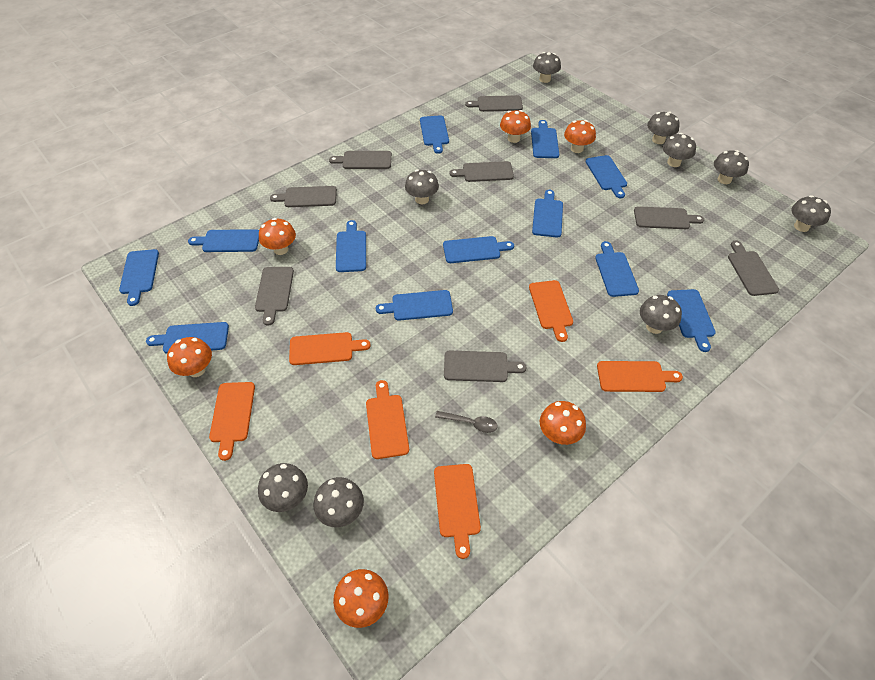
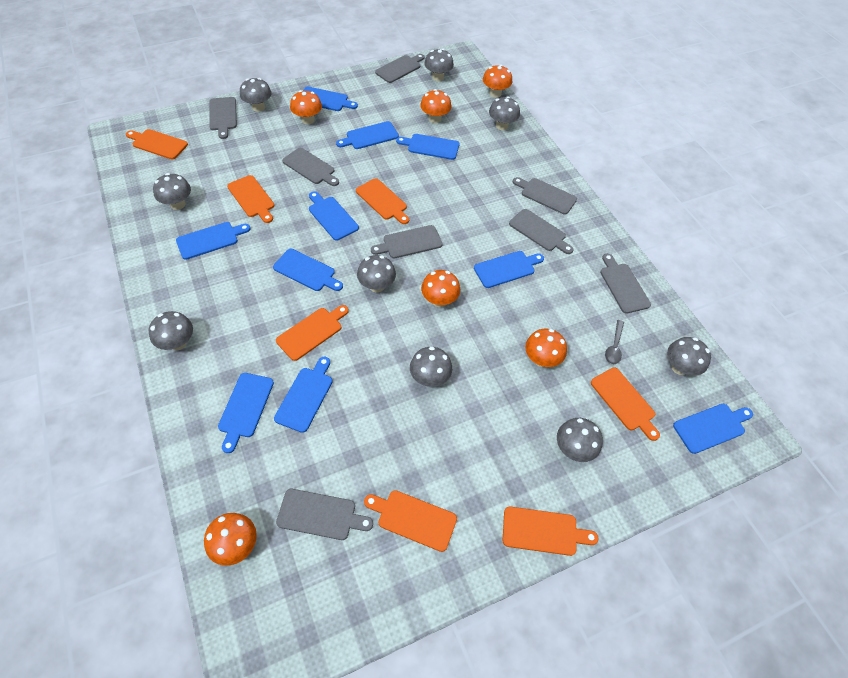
blue cutting board: [119,249,159,306] [146,322,229,354] [188,229,259,252] [336,220,366,272] [376,290,453,321] [420,115,449,154] [443,236,514,263] [531,120,559,158] [532,190,563,238] [586,155,627,198] [595,241,639,297] [667,289,716,352] = 12 -> [176,222,250,260] [218,373,274,453] [273,249,343,291] [274,356,333,433] [303,87,358,111] [309,191,359,241] [336,121,399,149] [396,134,460,160] [474,251,544,288] [673,404,753,454] = 10
orange cutting board: [209,382,255,461] [289,332,371,365] [366,380,409,459] [434,464,481,559] [529,280,573,342] [597,361,683,392] = 6 -> [126,129,188,159] [227,175,274,223] [276,305,349,361] [356,178,409,224] [364,490,457,552] [503,506,598,556] [591,367,660,441] = 7

